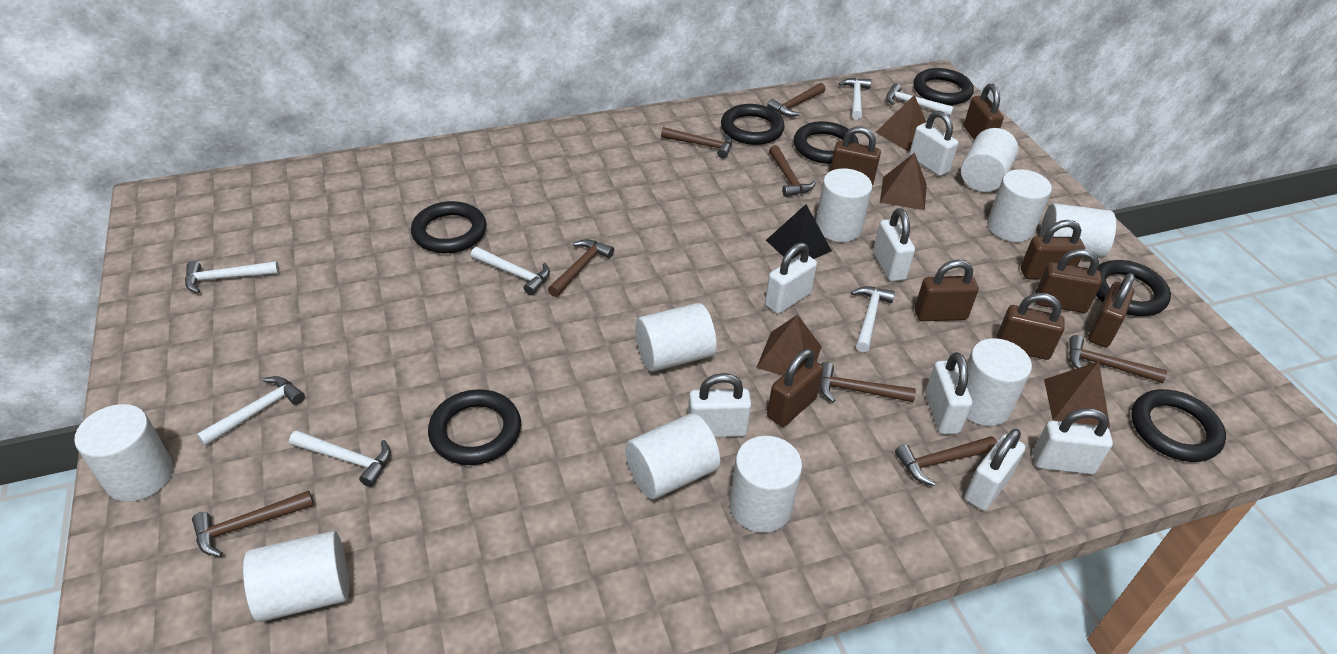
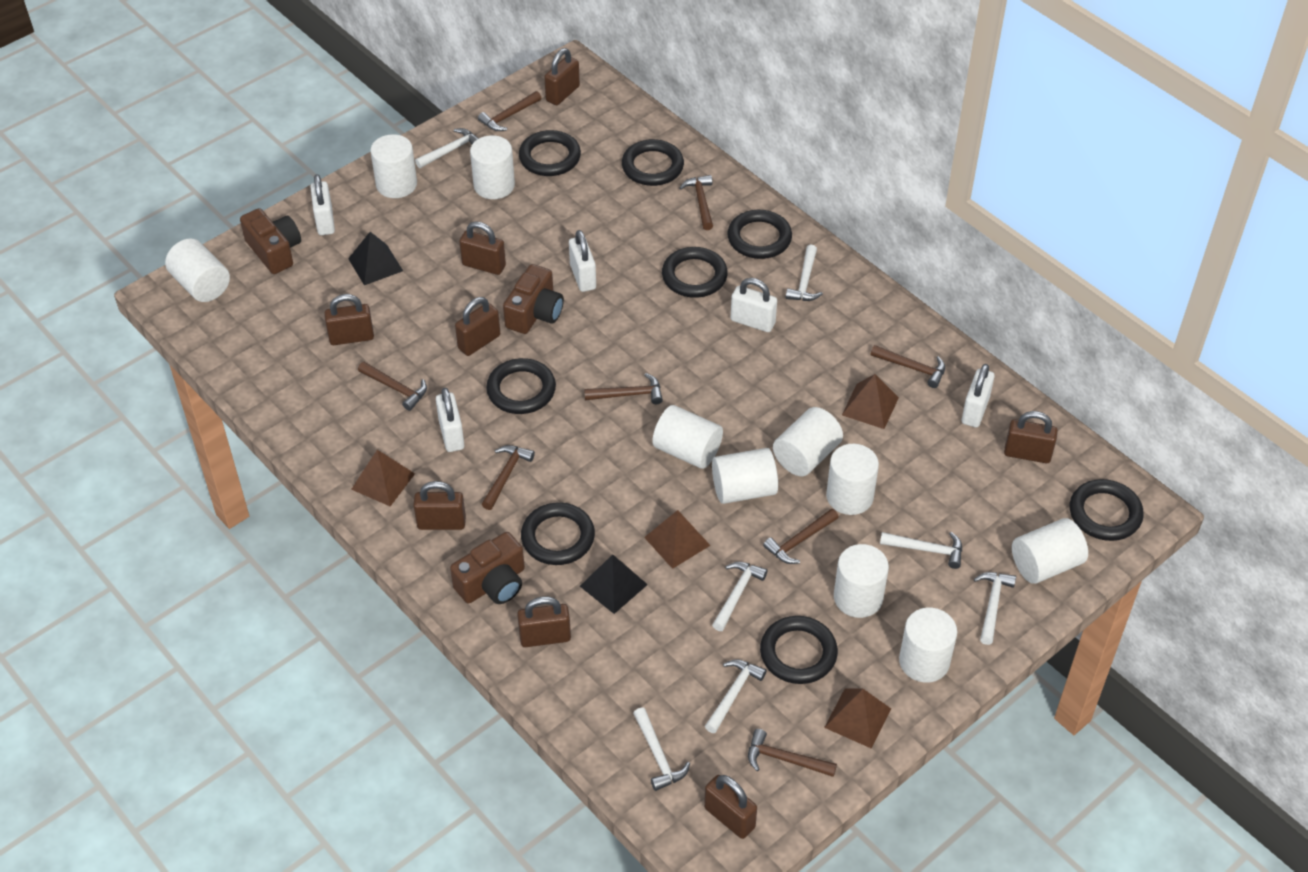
black pyramid: [766,204,832,259] = 1 -> [348,232,403,285] [580,555,648,614] = 2
black ring: [411,201,487,253] [428,389,521,465] [721,104,785,145] [794,121,859,164] [913,68,974,105] [1096,260,1171,316] [1131,389,1226,462] = 7 -> [486,358,556,414] [519,130,581,176] [521,502,595,565] [622,139,684,186] [662,247,728,298] [727,210,792,259] [760,616,838,684] [1070,479,1144,541] = 8
brown camera: none = 0 -> [240,208,301,274] [450,532,525,604] [503,264,564,334] = 3
white padlock: [688,373,751,437] [765,242,817,314] [873,208,915,281] [909,111,958,176] [925,352,972,434] [964,429,1026,511] [1033,408,1113,474] = 7 -> [311,174,335,235] [436,388,464,452] [569,230,596,292] [731,278,777,332] [962,364,994,428] = 5

